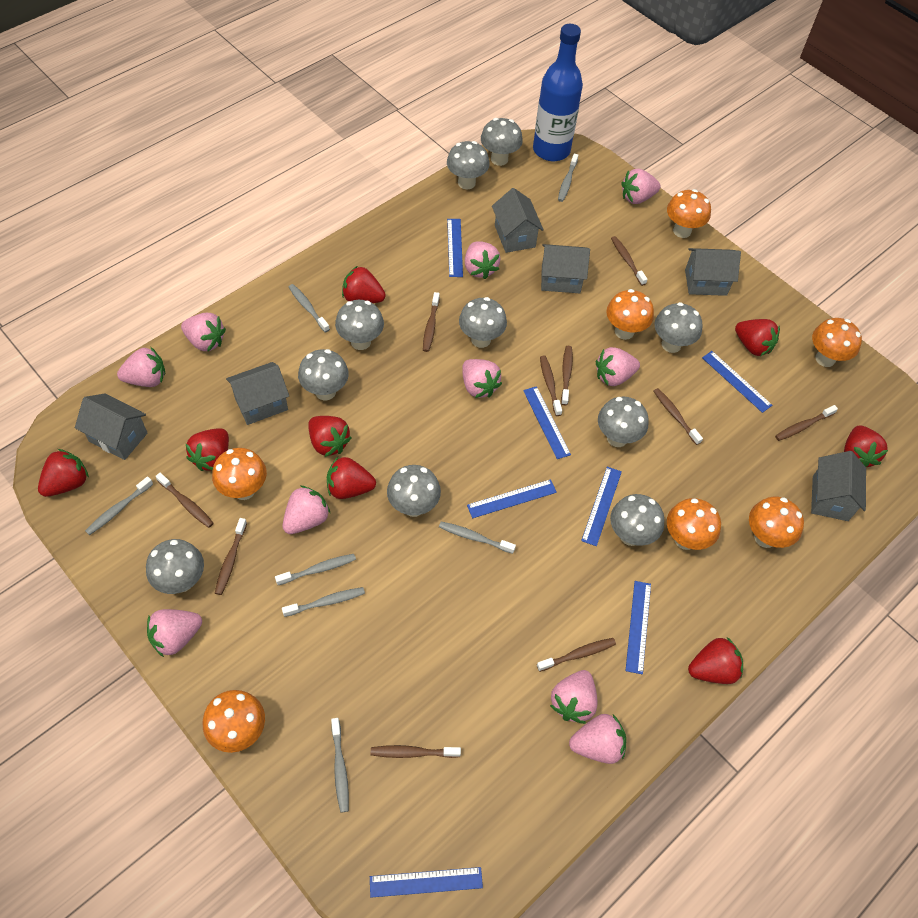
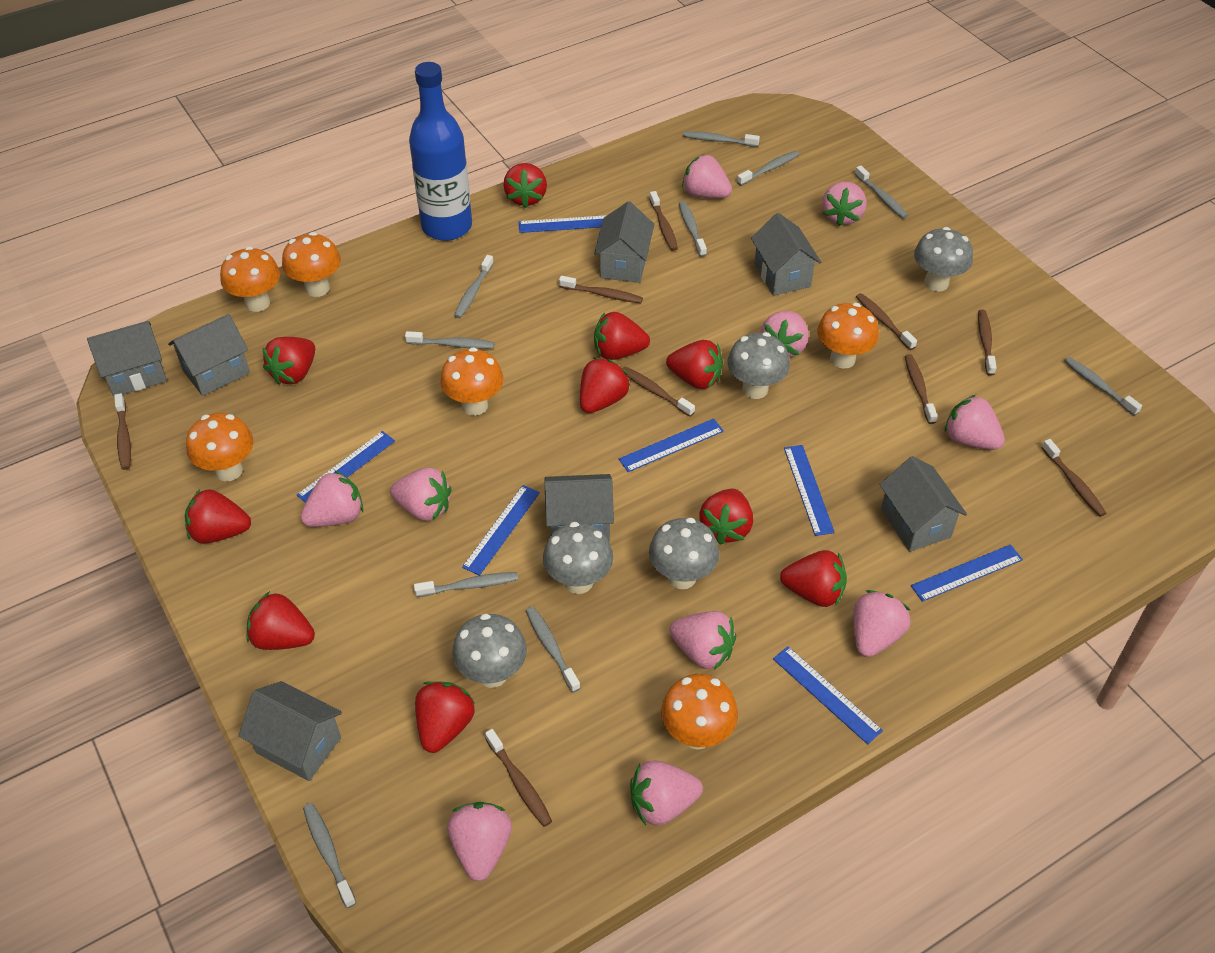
brown toothbrush: [156,473,214,528] [215,518,247,595] [371,745,461,758] [423,292,440,352] [537,638,616,672] [540,356,562,416] [561,346,573,405] [611,236,648,286] [653,388,703,445] [775,405,838,441] = 10 -> [114,393,131,470] [485,729,552,827] [559,276,643,303] [623,366,695,417] [649,191,678,251] [856,293,917,350] [905,354,937,424] [978,310,997,376] [1042,439,1106,517] = 9
grey house: [75,393,148,460] [226,362,289,425] [492,188,544,253] [541,244,590,293] [685,248,741,296] [811,451,866,521] = 6 -> [87,321,167,397] [168,314,250,396] [239,681,342,781] [544,474,614,541] [594,201,654,283] [751,213,821,296] [879,456,967,552] = 7
grey mushroom: [146,539,204,594] [298,349,349,400] [335,300,384,350] [387,465,441,517] [447,141,490,189] [459,297,507,348] [481,118,523,166] [598,397,648,447] [610,494,664,546] [655,302,702,353] = 10 -> [452,613,527,688] [543,522,613,594] [649,518,719,589] [727,332,790,399] [914,227,973,292] = 5
grey toothbrush: [85,476,153,535] [275,554,356,585] [282,587,365,617] [289,284,330,332] [331,718,349,813] [439,521,516,554] [558,154,578,202] = 7 -> [303,803,356,908] [405,331,494,349] [414,572,518,597] [454,255,494,318] [526,606,580,693] [679,201,707,257] [683,131,760,147] [737,151,799,186] [855,165,908,219] [1064,357,1142,416] = 10
orange mushroom: [203,690,265,753] [212,448,267,500] [606,289,654,340] [667,189,711,238] [667,498,721,550] [749,496,804,548] [812,318,862,367] = 7 -> [186,413,253,481] [220,246,280,312] [282,232,341,297] [440,347,504,416] [661,674,738,750] [817,303,879,369] = 6
red strawberry: [38,449,89,497] [185,428,229,471] [308,416,352,457] [327,457,376,499] [342,266,386,303] [688,637,743,684] [735,319,780,356] [844,425,888,467] = 8 -> [185,489,251,544] [246,591,315,650] [263,337,315,385] [415,681,475,753] [503,163,547,208] [580,358,630,413] [594,312,650,360] [666,340,723,389] [699,489,753,545] [780,550,847,607] = 10

